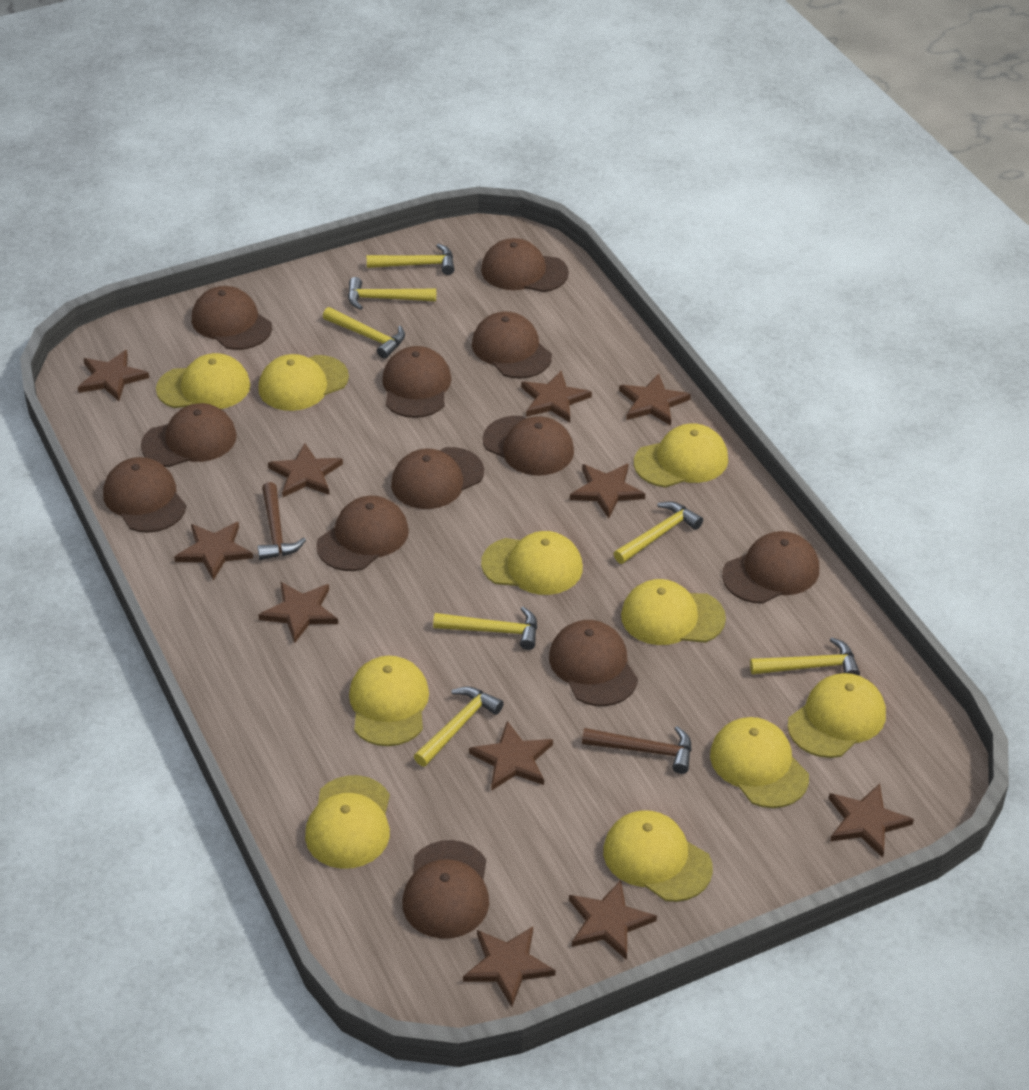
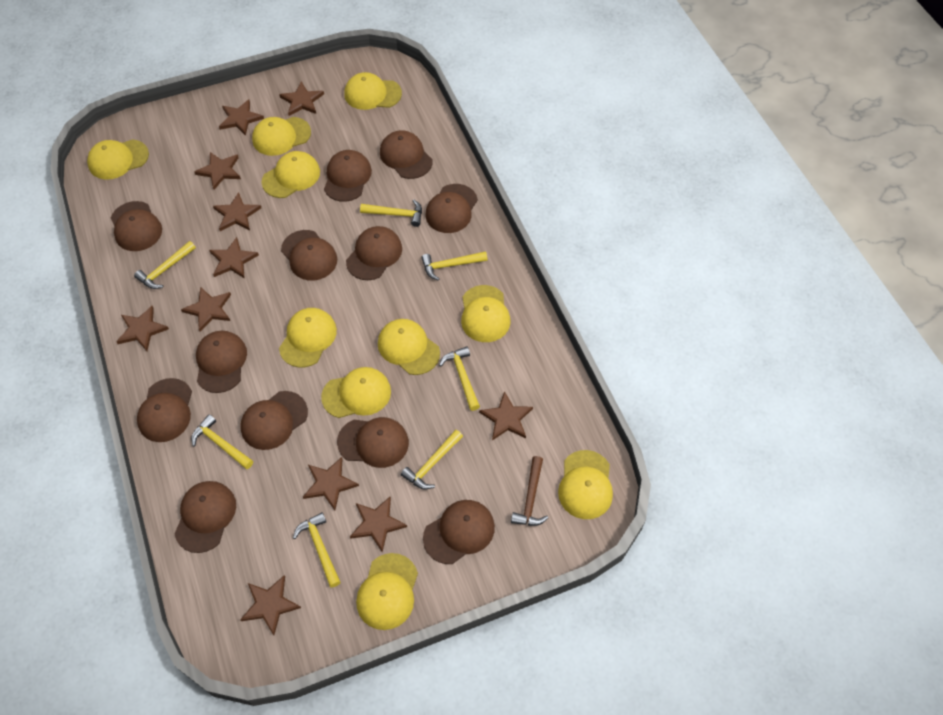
brown hammer: [258,482,306,560] [582,726,692,774] = 2 -> [511,456,548,526] = 1

